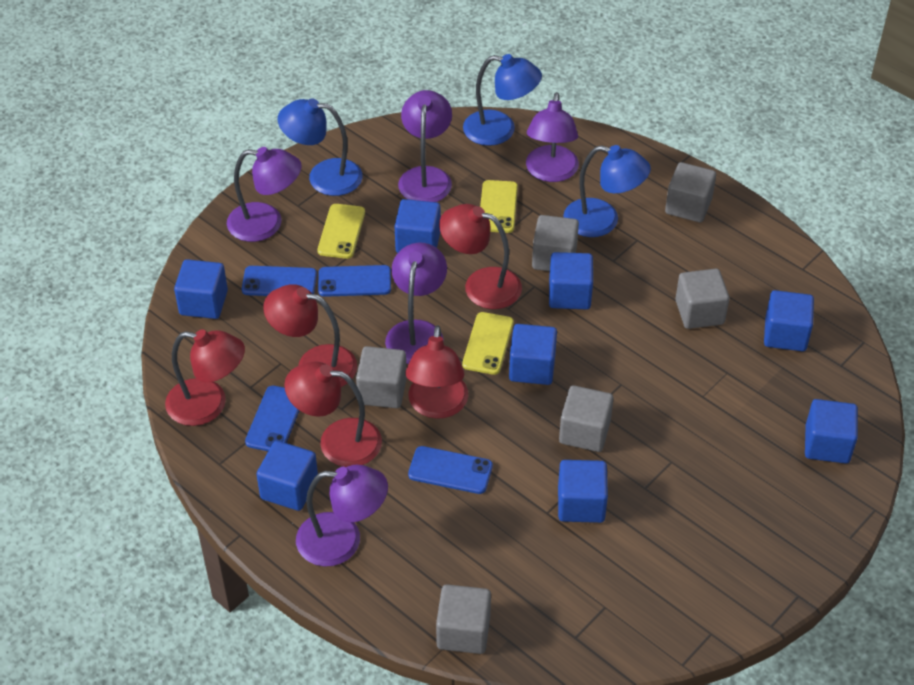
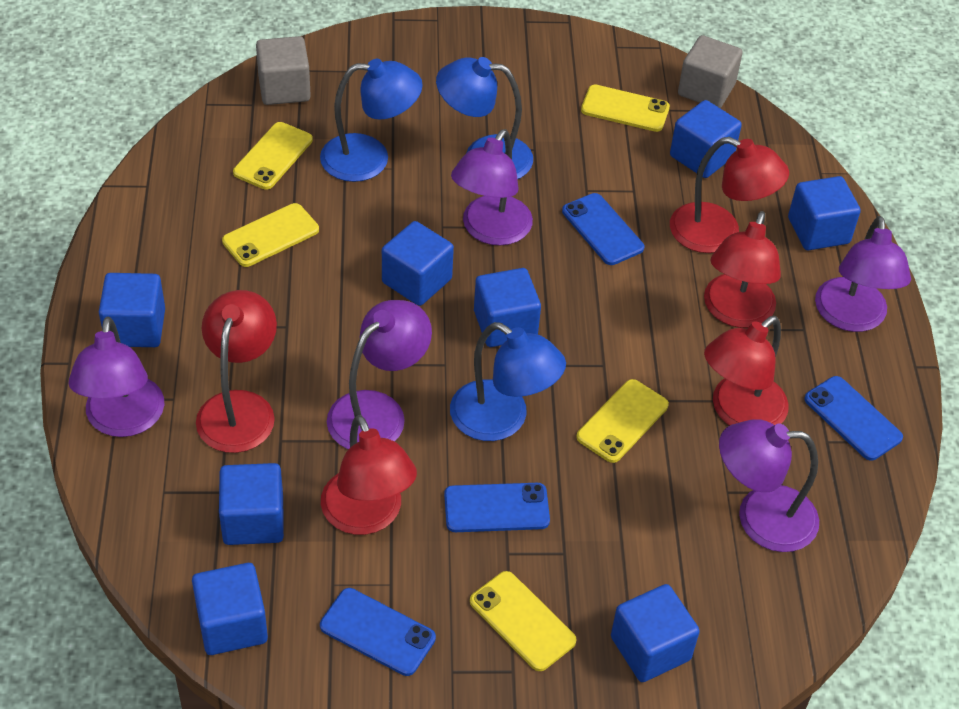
grey cube: [356,346,407,408] [436,584,491,654] [532,215,579,271] [559,385,614,452] [665,162,716,222] [675,269,730,329] = 6 -> [256,36,311,105] [678,35,743,108] = 2
yellow phone: [317,204,365,259] [462,312,514,375] [480,180,518,233] = 3 -> [222,203,319,267] [233,122,313,190] [470,571,577,671] [576,379,669,463] [581,85,670,132] = 5

